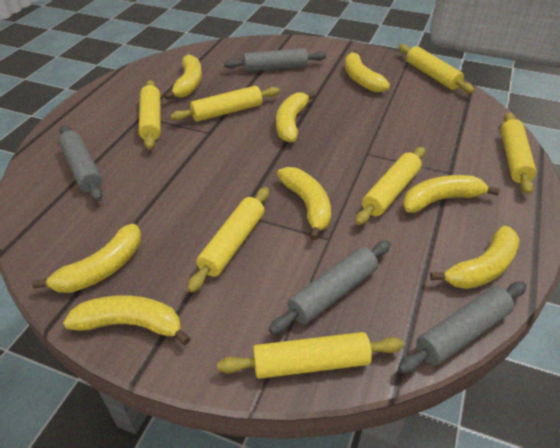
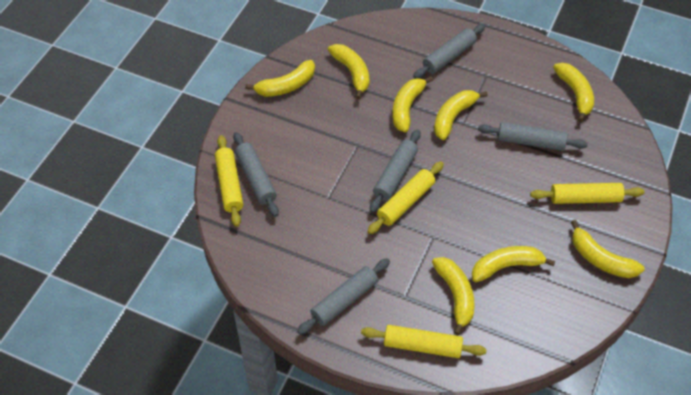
grey rolling pin: [58,125,103,201] [224,48,326,72] [269,240,391,335] [398,282,527,374] = 4 -> [233,132,279,217] [297,258,390,335] [370,130,421,213] [413,24,485,79] [478,122,588,151] = 5
yellow rolling pin: [139,80,161,149] [170,86,280,122] [187,187,269,292] [217,332,404,379] [355,147,425,225] [399,44,475,93] [501,112,537,194] = 7 -> [215,135,243,227] [361,325,487,358] [367,161,444,234] [530,183,645,204] = 4

